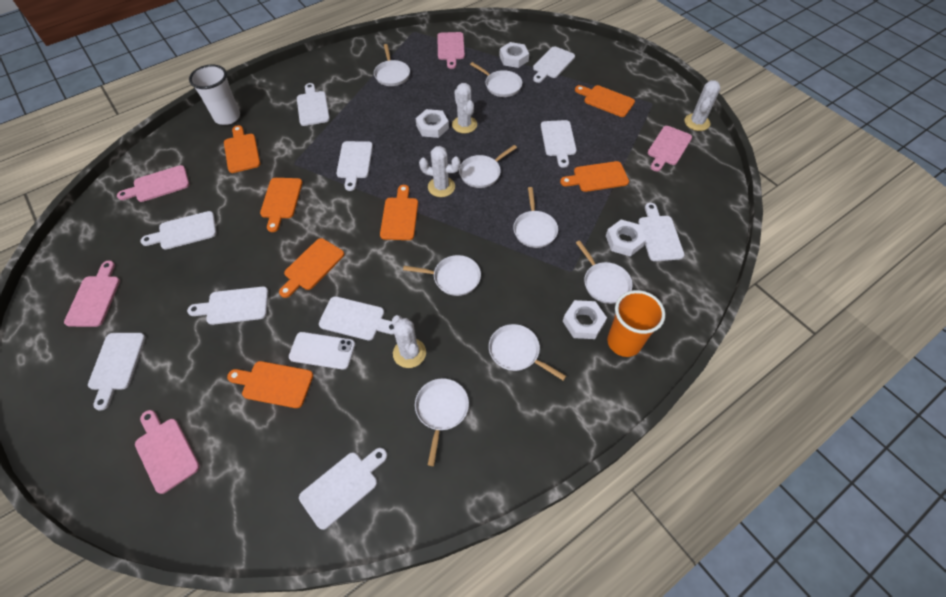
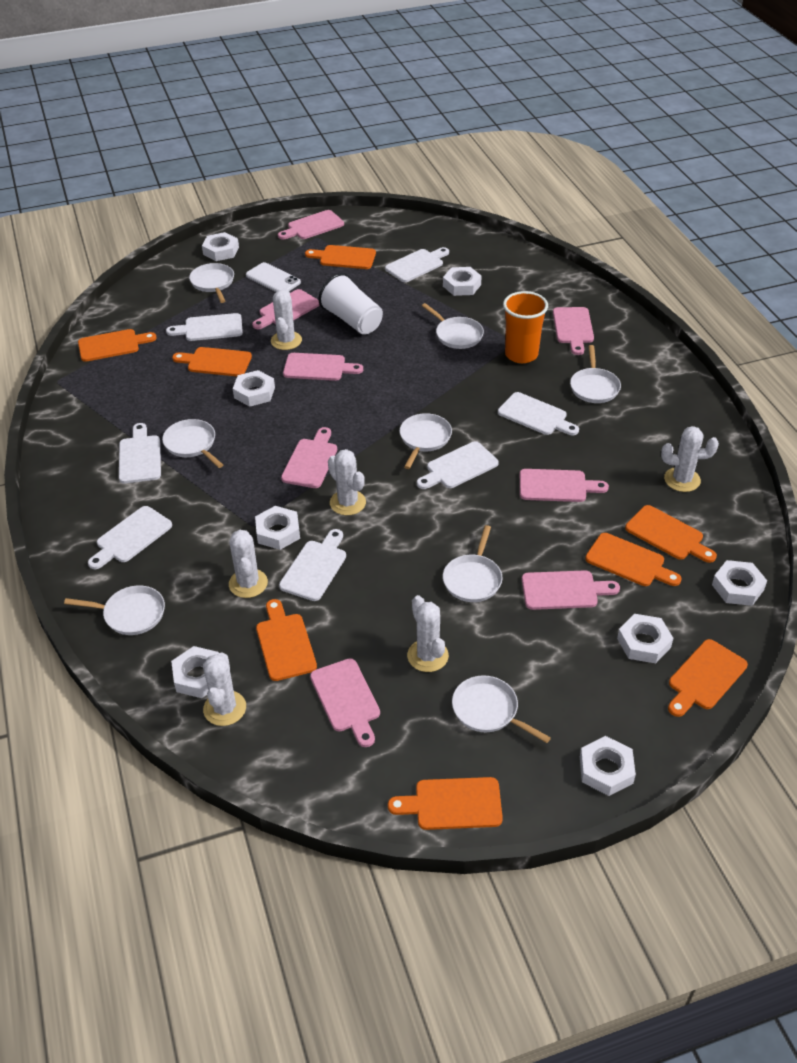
orange cutting board: [224,125,260,173] [227,361,313,408] [260,178,302,232] [279,238,344,298] [380,185,418,240] [560,161,629,192] [575,85,635,117] = 7 -> [78,329,157,362] [172,347,252,377] [256,599,317,681] [305,245,376,269] [388,777,503,830] [585,533,682,586] [625,505,717,563] [668,639,748,717] = 8
pink cutting board: [64,260,120,327] [117,165,189,202] [135,410,200,494] [437,32,465,69] [648,126,692,171] = 5 -> [252,289,320,329] [278,210,344,239] [281,427,337,488] [283,353,363,381] [310,658,380,747] [520,469,609,502] [522,570,620,610] [553,307,594,355] = 8
white cactus: [392,315,426,368] [419,146,460,197] [452,83,477,133] [684,80,720,131] = 4 -> [203,653,246,726] [229,530,268,598] [271,288,302,350] [328,449,366,515] [407,595,449,672] [661,426,719,492] = 6
white cutting board: [88,333,145,411] [140,211,217,250] [187,286,268,325] [297,83,330,126] [299,448,387,530] [319,296,394,341] [337,141,373,191] [533,46,575,83] [541,120,576,168] [638,203,684,261] = 10 -> [88,506,172,569] [119,423,161,483] [166,313,243,341] [279,529,346,601] [385,247,449,282] [417,441,499,489] [498,392,579,435] = 7
white nut: [416,109,449,138] [499,42,529,68] [563,300,607,339] [606,220,646,256] = 4 -> [171,646,219,698] [202,232,239,261] [233,370,275,407] [255,506,300,550] [443,267,482,296] [580,736,636,796] [617,614,673,663] [712,560,767,606] = 8

